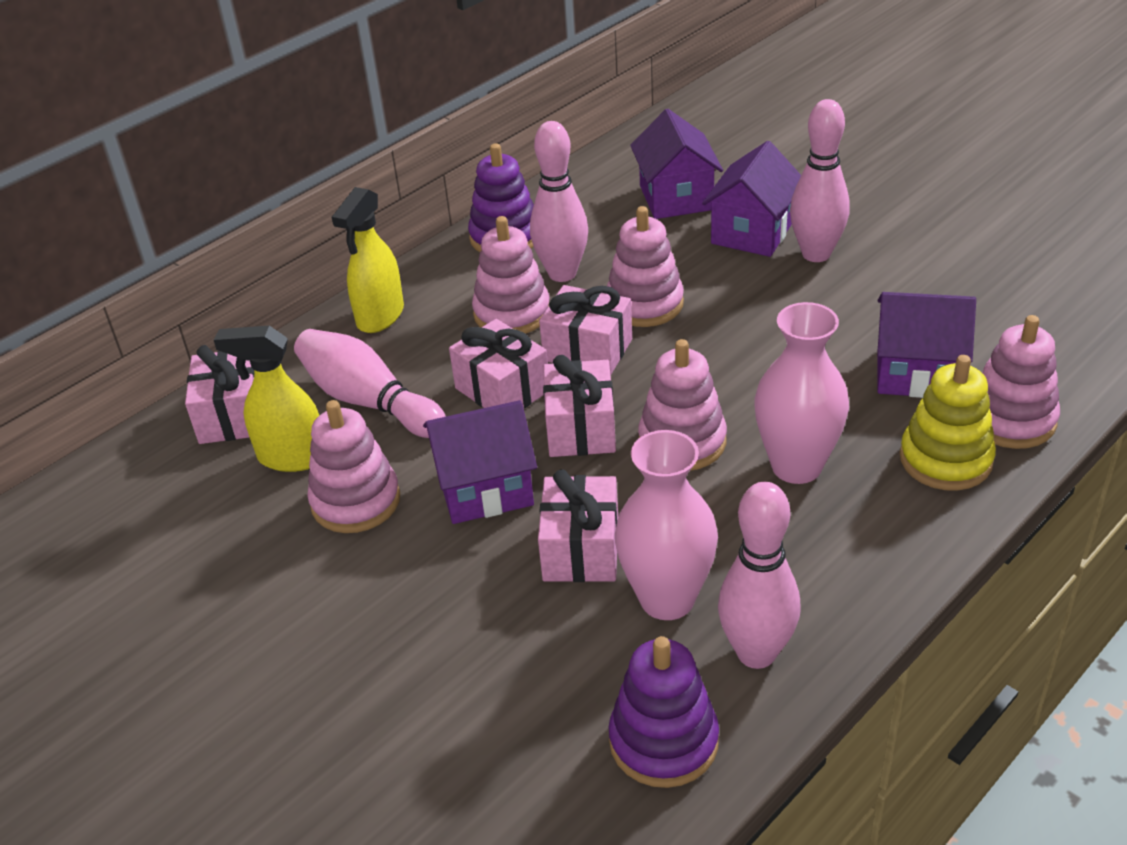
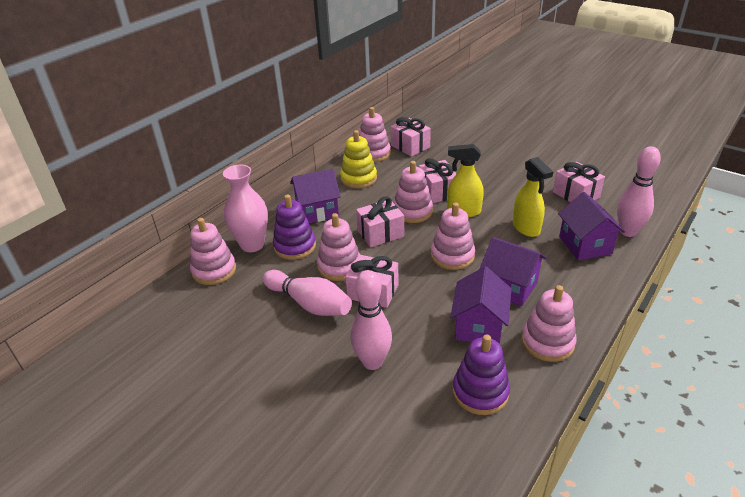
pink bowling pin: [294,329,446,438] [530,121,588,282] [718,482,801,669] [790,99,850,262] = 4 -> [263,270,352,316] [350,270,392,370] [617,146,661,237] = 3
pink stacking toy: [307,400,400,533] [472,216,549,334] [607,206,684,327] [638,339,727,471] [982,315,1060,449] = 5 -> [190,218,236,285] [317,213,360,281] [359,107,391,162] [394,161,433,223] [431,202,475,270] [522,285,577,362] = 6
pink vase: [615,430,718,620] [754,302,849,484] = 2 -> [223,165,268,252] = 1

